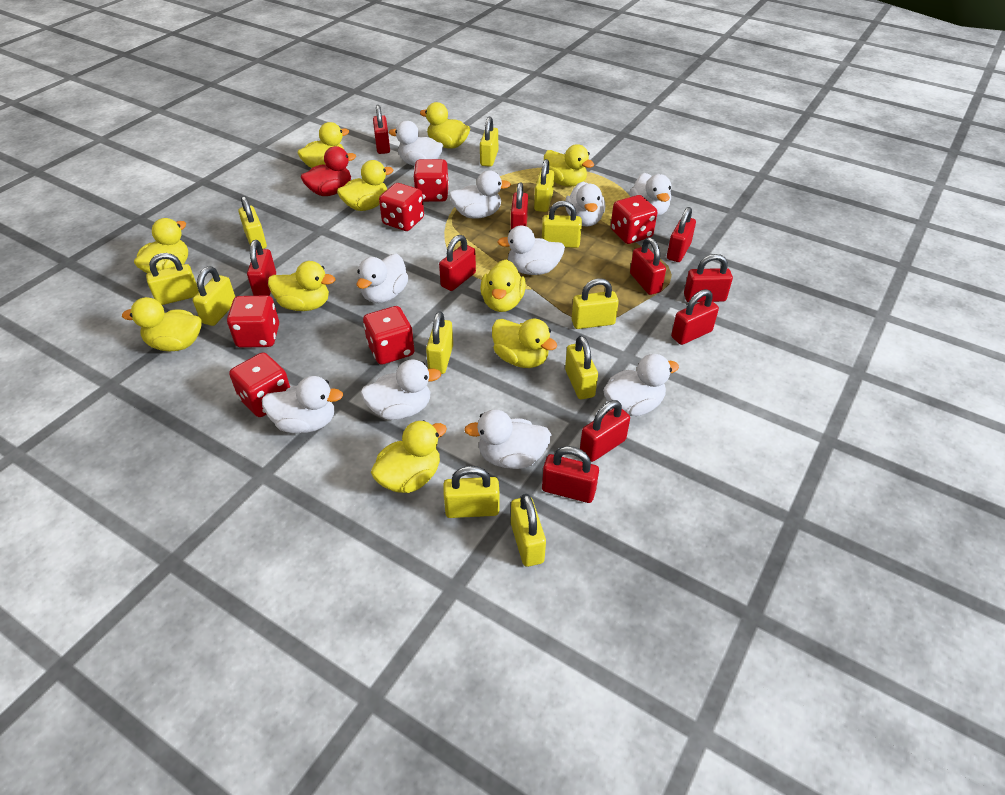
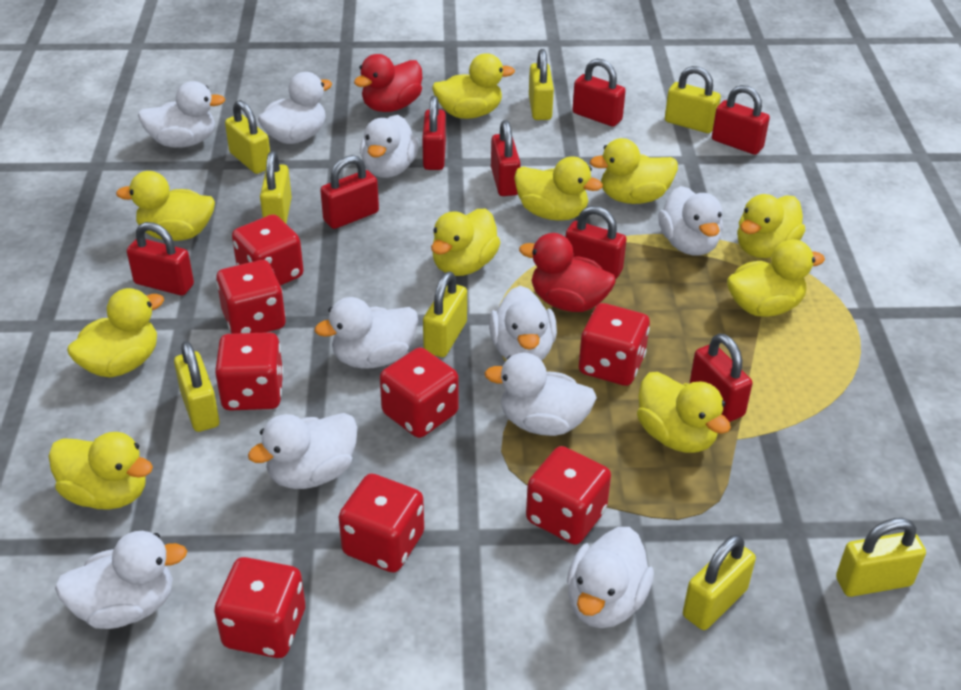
red dice: [227,295,279,348] [229,352,290,417] [363,306,415,365] [379,183,424,231] [413,159,449,202] [611,195,657,244] = 6 -> [214,557,305,658] [215,332,284,410] [216,260,285,334] [232,214,303,286] [339,473,424,573] [380,347,459,438] [526,446,611,545] [579,303,650,386] = 8
red duck: [301,146,356,196] = 1 -> [354,54,422,112] [519,233,616,312] = 2
red padlock: [247,240,276,296] [373,105,390,154] [439,235,476,291] [511,182,528,230] [542,446,599,503] [580,400,630,462] [630,237,666,295] [667,207,696,262] [671,289,719,345] [684,254,733,302] = 10 -> [127,222,194,296] [320,155,379,229] [422,96,446,170] [491,120,521,196] [566,206,627,279] [572,59,626,127] [690,333,753,422] [712,85,770,155] = 8
yellow padlock: [146,253,199,305] [193,266,235,326] [238,196,267,249] [426,312,453,374] [443,466,499,518] [480,117,498,167] [511,494,546,567] [534,159,554,212] [542,201,582,248] [565,335,598,399] [572,278,619,329] = 11 -> [174,341,219,432] [225,100,270,174] [260,151,292,223] [423,272,467,357] [529,49,554,120] [665,66,721,133] [683,535,756,630] [836,518,926,597] = 8

